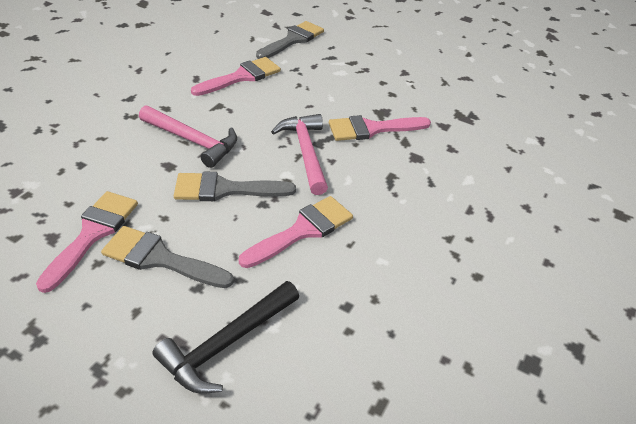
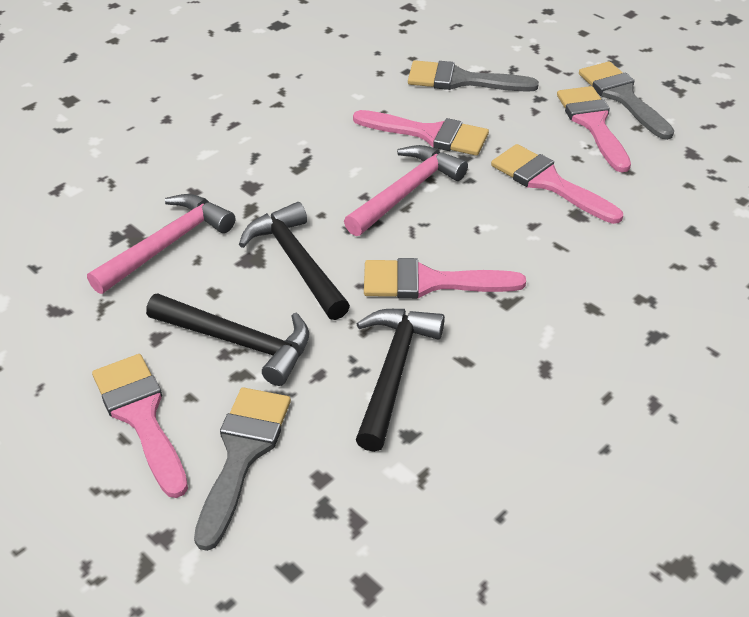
black hammer: [153,281,299,394] = 1 -> [146,294,309,386] [239,202,350,320] [356,309,445,452] = 3
pink brush: [36,191,138,293] [191,57,281,96] [239,196,353,268] [329,115,431,141] = 4 -> [92,354,188,498] [353,110,489,156] [364,258,526,299] [491,144,623,224] [557,86,631,172] = 5

